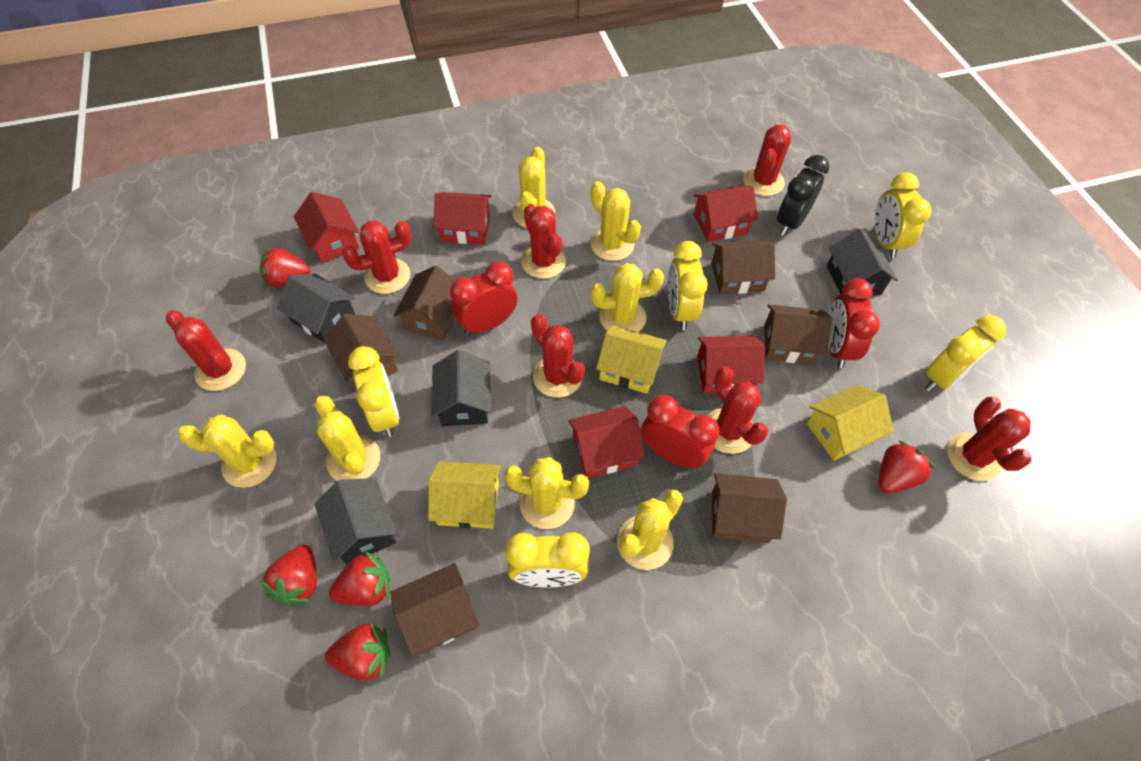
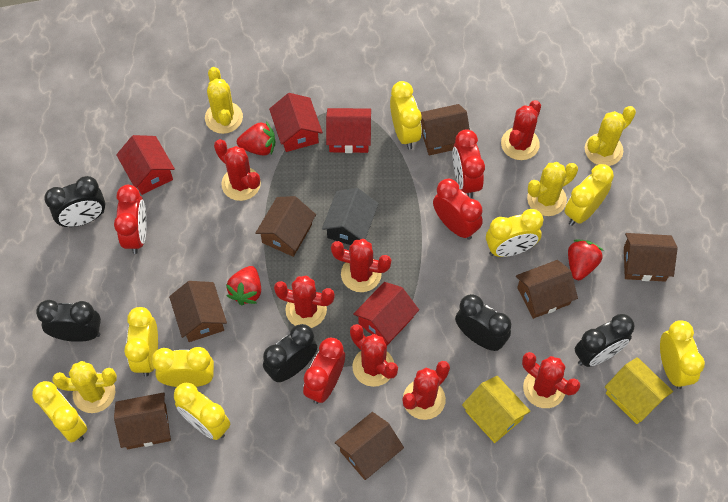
black clock: [777,155,829,236] = 1 -> [36,300,101,342] [44,176,105,227] [263,324,317,382] [455,294,511,351] [575,314,634,367] = 5
black house: [277,273,356,343] [315,478,397,565] [431,350,491,426] [827,229,898,296] = 4 -> [322,188,379,245] = 1
brown house: [324,314,399,390] [390,563,480,657] [393,266,455,341] [711,239,775,295] [712,473,787,543] [764,304,833,365] = 6 -> [114,392,171,449] [169,281,227,342] [255,196,316,257] [335,412,404,480] [421,104,470,155] [516,260,578,319] [624,233,678,282] = 7
red clock: [450,261,518,335] [641,395,719,468] [828,278,880,368] = 3 -> [114,185,147,254] [303,338,345,404] [433,179,483,240] [453,129,485,198] = 4
red house: [294,192,359,263] [434,192,491,245] [569,406,645,478] [693,185,758,242] [697,335,765,394] = 5 -> [116,135,175,195] [269,93,323,152] [326,108,371,153] [353,282,419,346] = 4
red strawberry: [260,246,311,288] [260,545,317,605] [325,622,390,681] [329,552,390,606] [879,440,935,493] = 5 -> [226,266,261,305] [237,121,275,156] [568,240,604,280] = 3
yellow cactus: [178,414,277,488] [315,396,380,481] [504,457,589,529] [512,147,555,228] [590,181,641,261] [591,263,664,332] [617,490,683,570] = 7 -> [52,361,117,413] [205,67,243,134] [527,162,578,216] [585,106,636,166] = 4
yellow clock: [348,346,399,437] [505,532,590,587] [668,241,708,330] [875,172,931,258] [925,315,1006,391] = 5 -> [32,381,88,443] [124,307,158,376] [152,347,214,387] [174,383,230,440] [390,81,422,149] [486,209,543,257] [565,164,614,226] [660,320,705,389] = 8
yellow house: [428,461,501,529] [596,325,667,394] [807,385,894,461] = 3 -> [462,376,531,443] [605,357,673,424] = 2

